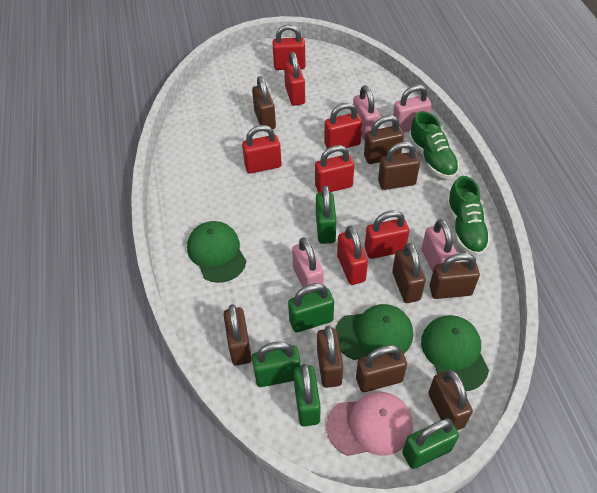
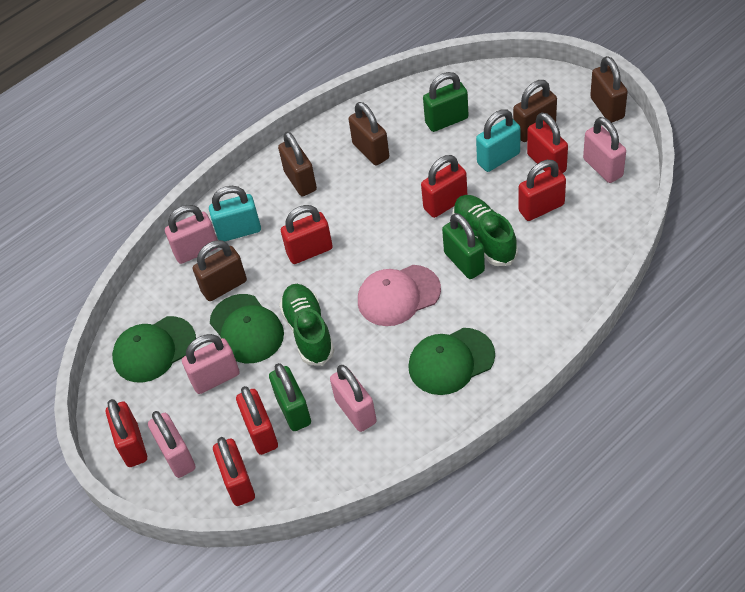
brown padlock: [224,304,252,365] [252,76,276,129] [317,326,343,388] [356,345,407,392] [364,115,404,164] [378,142,420,190] [392,243,426,303] [428,370,473,430] [430,253,480,299] = 9 -> [193,240,247,301] [278,132,317,196] [349,102,389,165] [513,80,557,142] [590,56,628,123] = 5
green padlock: [252,341,301,387] [288,283,334,333] [293,364,320,426] [316,185,336,244] [402,418,459,469] = 5 -> [269,363,311,431] [423,72,469,132] [442,213,485,279] = 3
pink padlock: [292,237,324,293] [353,85,380,140] [392,85,431,133] [422,219,457,272] = 4 -> [148,411,196,478] [165,205,217,264] [182,334,240,394] [330,365,377,432] [583,117,626,183] = 5
turquoise padlock: none = 0 -> [209,186,261,241] [476,109,520,172] = 2

